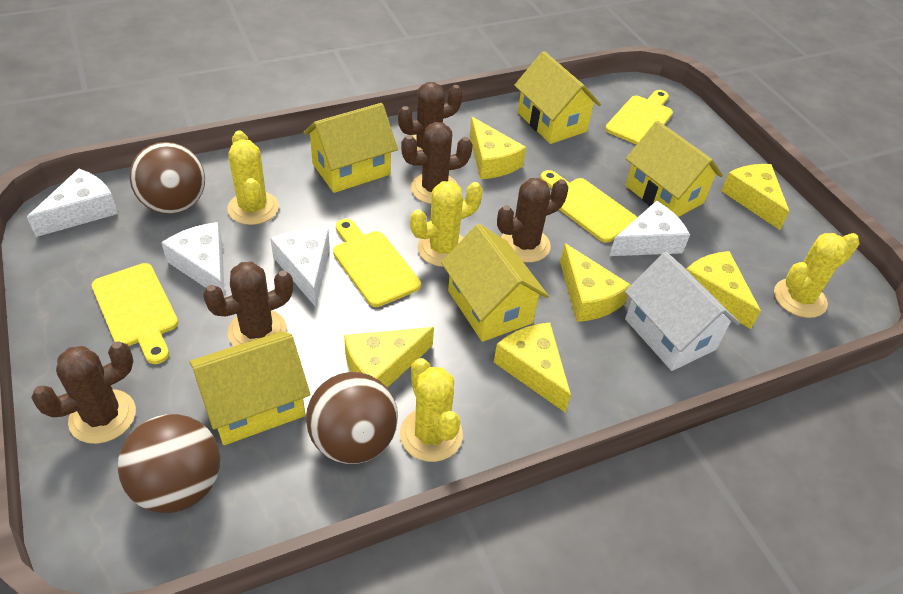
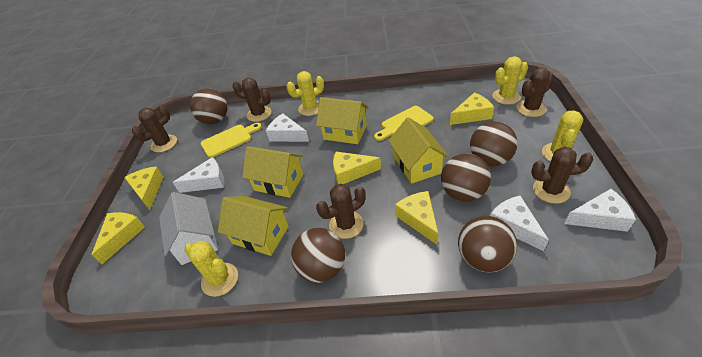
brown ball: [118,414,220,513] [129,142,205,214] [306,372,398,464] = 3 -> [190,88,227,124] [291,228,345,283] [441,154,491,202] [458,216,517,272] [470,122,517,166] = 5
yellow cheese: [344,327,434,388] [470,117,526,179] [494,322,571,413] [560,243,631,322] [687,251,761,329] [721,164,789,230] = 6 -> [92,212,145,264] [124,166,164,210] [333,152,381,184] [395,191,439,245] [450,92,494,125] = 5
yellow cutting board: [91,263,178,364] [333,219,421,307] [540,170,637,243] [605,90,673,145] = 4 -> [201,123,262,158] [374,106,434,141] = 2
yellow house: [189,331,310,445] [303,103,398,193] [441,224,549,342] [514,51,601,144] [626,121,723,217] = 5 -> [218,196,289,256] [242,146,303,198] [316,97,369,144] [388,117,449,184] = 4

